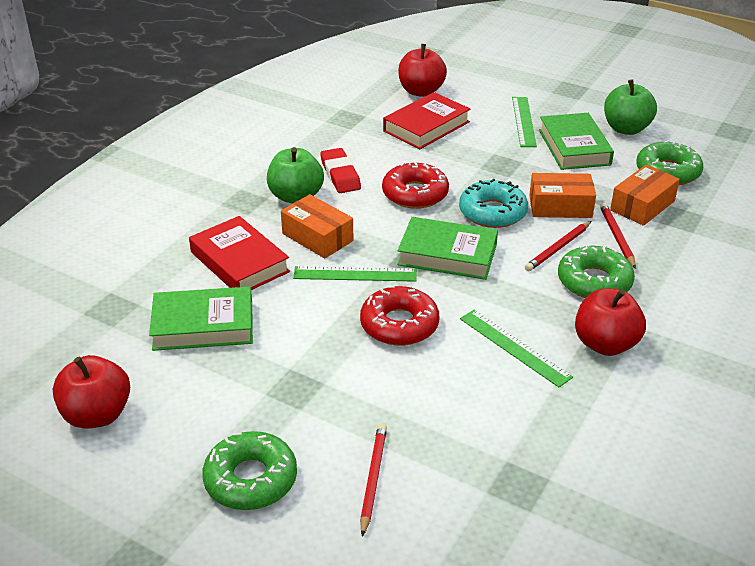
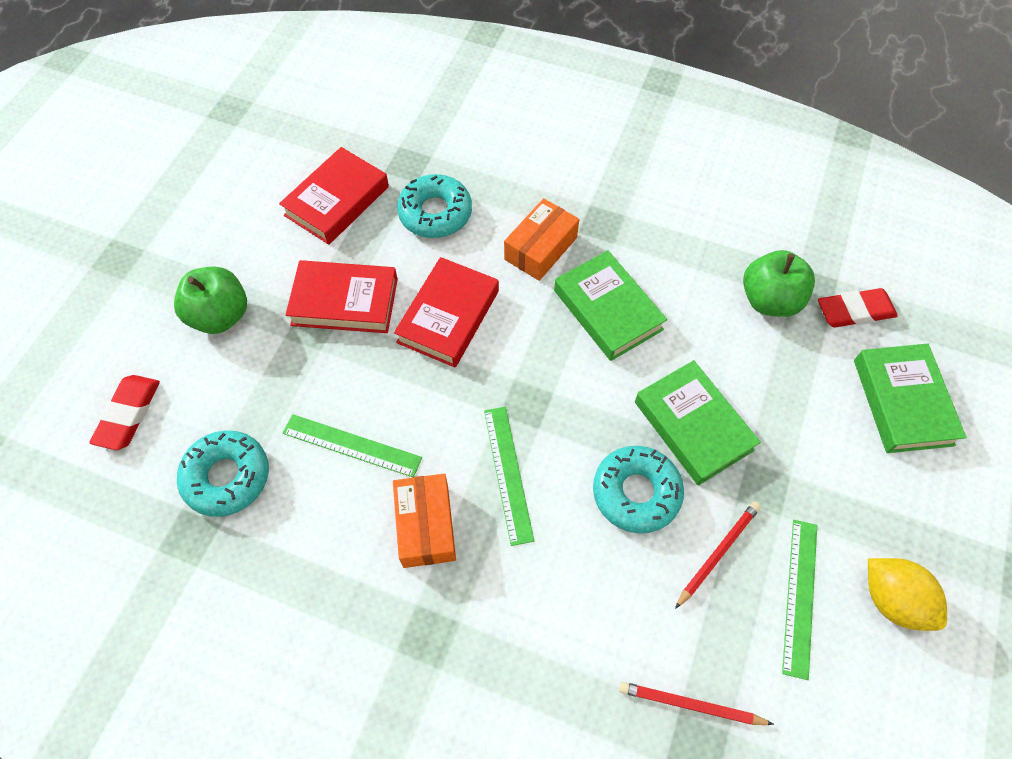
green donut: [202,431,297,510] [558,244,635,298] [636,140,703,185] = 3 -> none = 0
orange box: [281,194,354,259] [529,173,596,218] [610,165,680,226] = 3 -> [393,474,456,568] [504,198,579,281] = 2
red apple: [53,355,130,428] [398,44,447,97] [575,289,646,356] = 3 -> none = 0
red book: [189,216,290,290] [383,92,470,149] = 2 -> [279,147,389,245] [286,260,398,333] [394,257,499,367] = 3
red donut: [360,286,439,346] [382,162,449,209] = 2 -> none = 0
red eraser: [320,148,361,193] = 1 -> [89,375,160,450] [818,288,898,328] = 2
red pencil: [360,423,387,537] [525,221,591,271] [600,203,636,269] = 3 -> [619,682,774,725] [675,501,761,609] = 2
turquoise donut: [459,179,528,228] = 1 -> [177,430,269,517] [397,174,472,238] [593,446,684,534] = 3
yellow lemon: none = 0 -> [868,558,947,631] = 1

